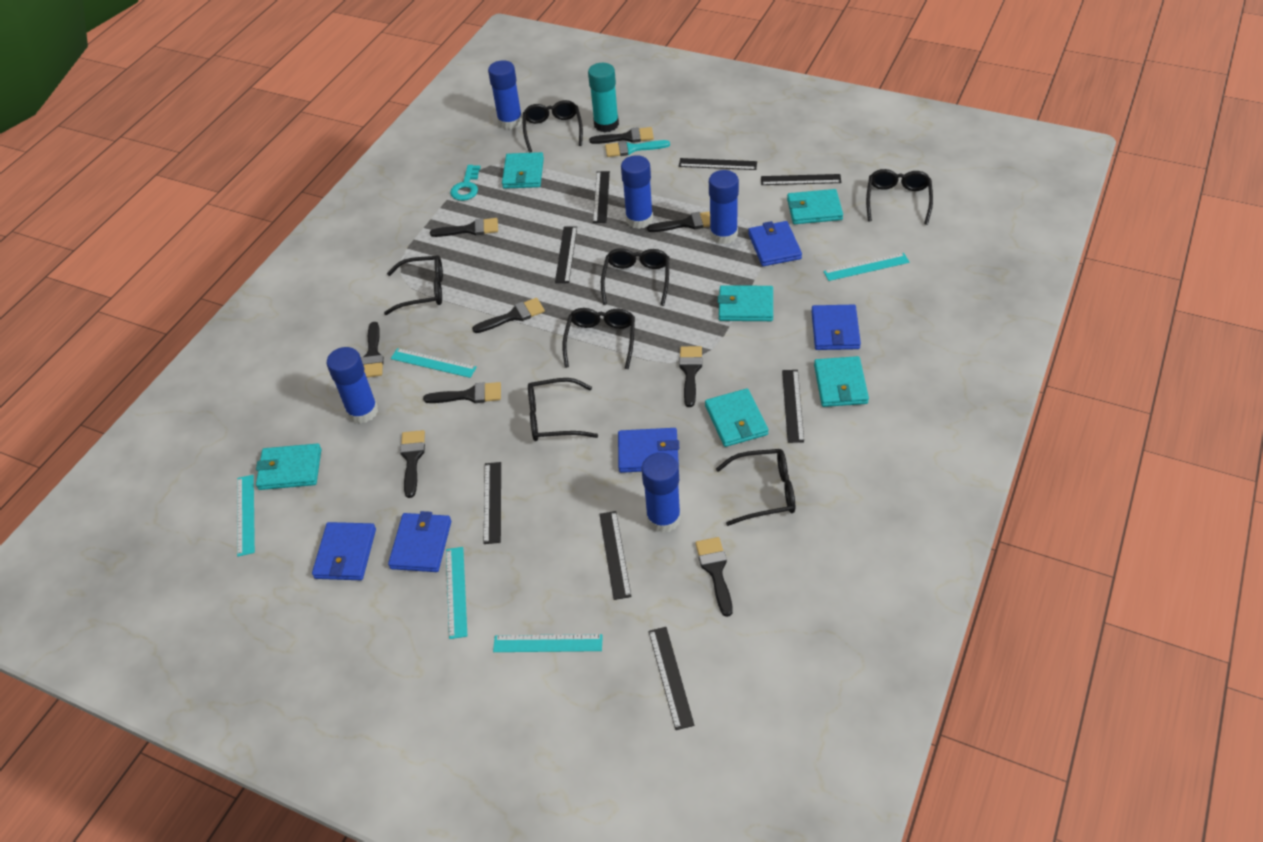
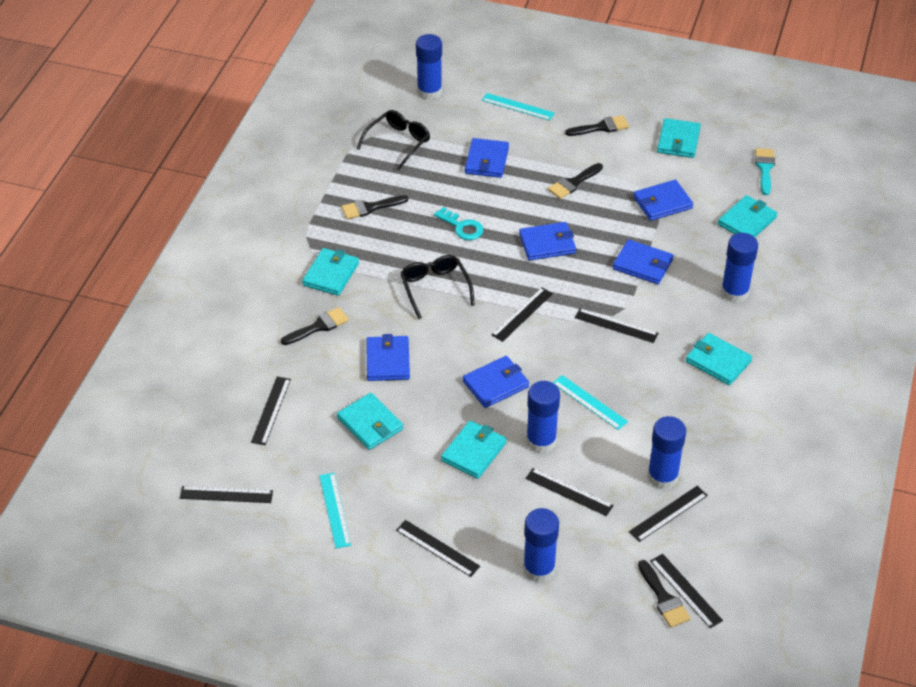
black brush: [361,322,384,377] [400,430,425,498] [423,382,501,403] [430,218,498,237] [472,298,545,333] [589,127,654,144] [647,211,710,232] [679,346,702,407] [695,537,733,617] = 9 -> [281,307,349,345] [341,195,408,219] [548,163,603,199] [565,115,629,136] [638,560,691,628] = 5
black glasses: [384,255,443,315] [523,100,583,153] [528,378,598,441] [562,308,635,369] [601,248,669,306] [716,449,795,526] [866,169,933,225] = 7 -> [357,110,430,171] [400,255,475,319] = 2
blue wallet: [312,522,376,580] [388,511,451,572] [618,428,679,473] [748,221,802,266] [811,305,861,350] = 5 -> [366,334,410,381] [463,356,529,408] [465,138,509,178] [519,222,576,261] [613,239,673,284] [633,180,693,221] = 6
turquoise glue stick: [588,63,619,132] = 1 -> none = 0
turquoise ruler: [237,475,255,556] [391,348,477,378] [446,547,467,639] [493,634,603,652] [823,253,910,281] = 5 -> [319,473,351,548] [482,93,555,121] [553,375,628,430] = 3

